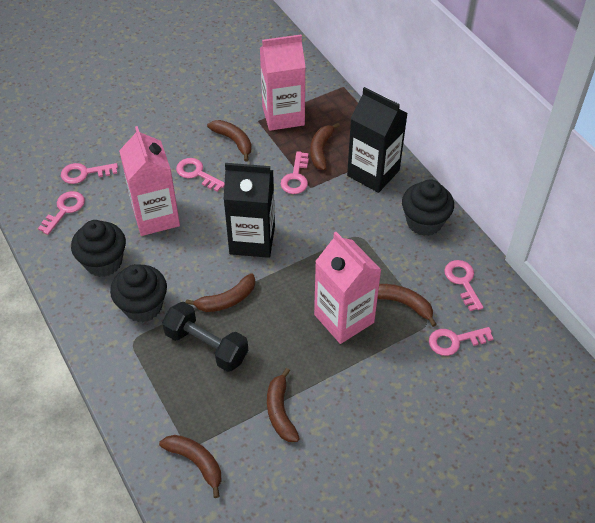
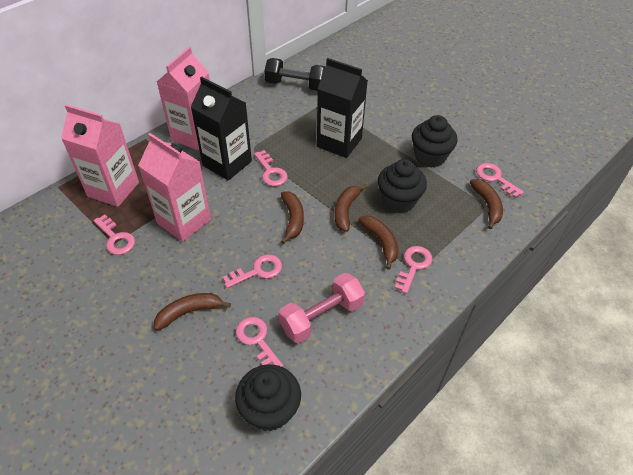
brown banana: [159,435,221,498] [186,274,255,312] [207,120,252,162] [267,368,300,442] [310,123,340,170] [377,284,437,327] = 6 -> [154,293,231,331] [281,191,304,244] [334,184,368,232] [358,215,398,270] [470,179,503,230] = 5
pink dumbbell: none = 0 -> [279,273,365,343] = 1

